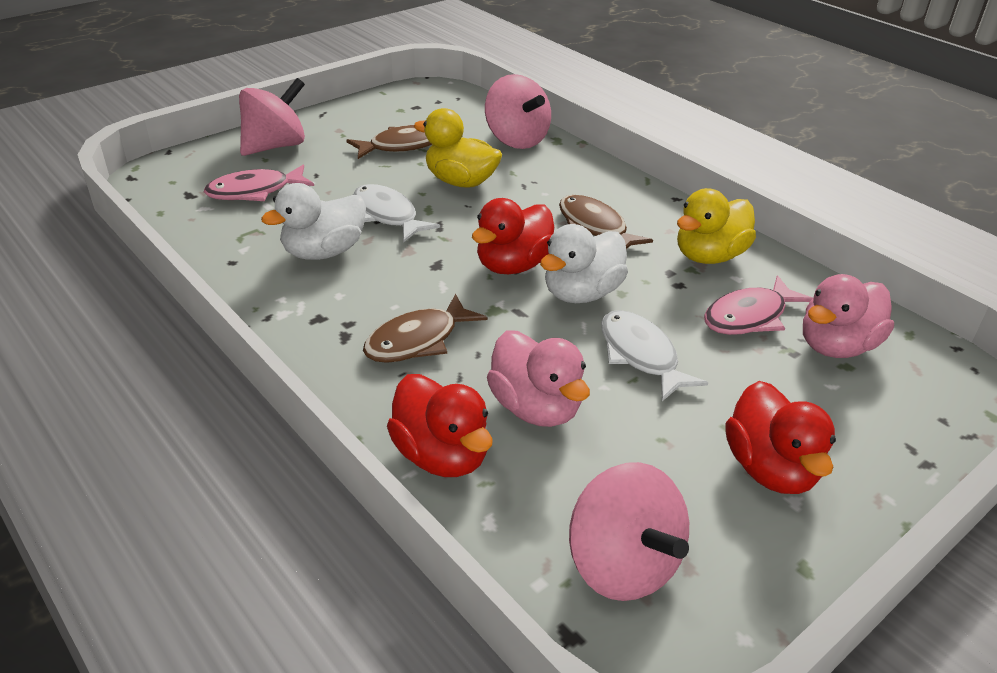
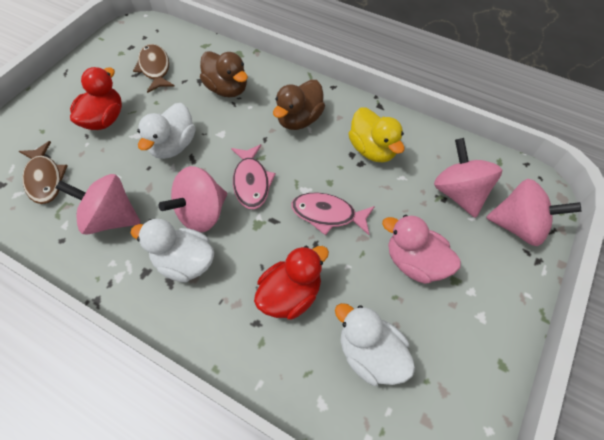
brown duck: none = 0 -> [200,51,248,97] [273,80,325,130] = 2
brown fish: [346,125,432,159] [363,294,488,363] [559,195,653,249] = 3 -> [19,141,68,204] [133,44,175,93] = 2
pink duck: [487,330,590,427] [803,274,894,358] = 2 -> [382,215,461,284] = 1
pink spinning top: [239,78,305,156] [485,74,551,149] [569,462,689,601] = 3 -> [56,174,141,235] [159,166,227,232] [434,138,502,218] [486,179,581,246] = 4
red duck: [387,374,493,477] [472,198,554,274] [725,381,836,494] = 3 -> [70,67,122,130] [254,246,329,319] = 2
white duck: [261,183,366,260] [540,224,628,303] = 2 -> [131,219,214,283] [137,103,195,159] [335,303,415,386] = 3
white fish: [353,184,440,242] [601,310,708,401] = 2 -> none = 0
yellow duck: [414,108,502,188] [677,188,756,264] = 2 -> [348,107,405,163] = 1

